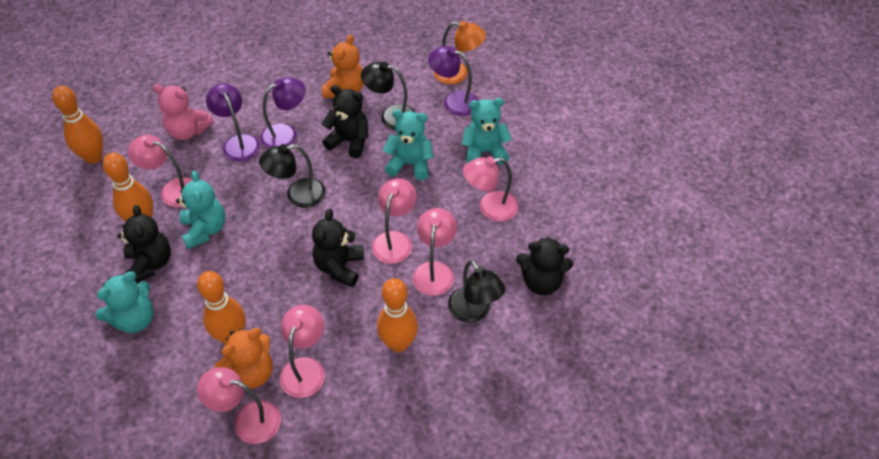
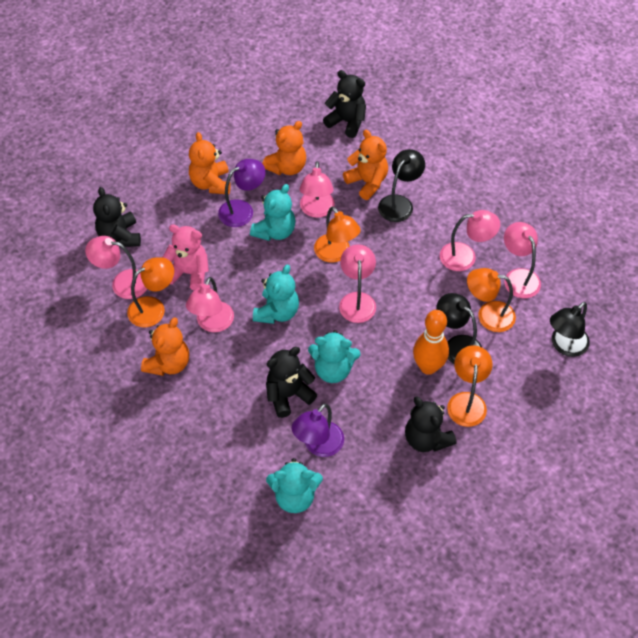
orange bowling pin: [52,86,103,164] [103,153,153,222] [197,271,246,344] [377,278,418,352] = 4 -> [413,310,449,375] = 1
orange lamp: [434,21,486,84] = 1 -> [127,257,174,327] [314,206,361,263] [447,345,493,427] [467,268,516,332] = 4
orange teddy bear: [214,328,273,389] [322,34,364,98] = 2 -> [141,317,189,376] [189,132,231,195] [262,121,306,175] [343,130,388,200] = 4
purple lamp: [206,83,260,162] [260,77,305,149] [428,46,479,116] = 3 -> [218,159,265,227] [292,403,344,457] = 2

